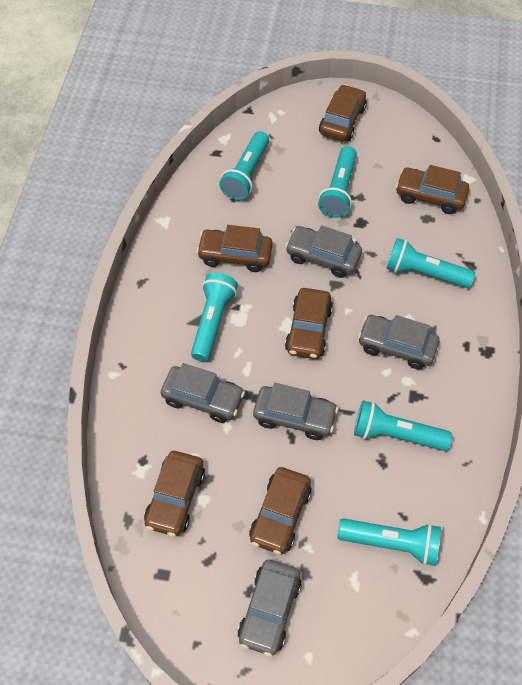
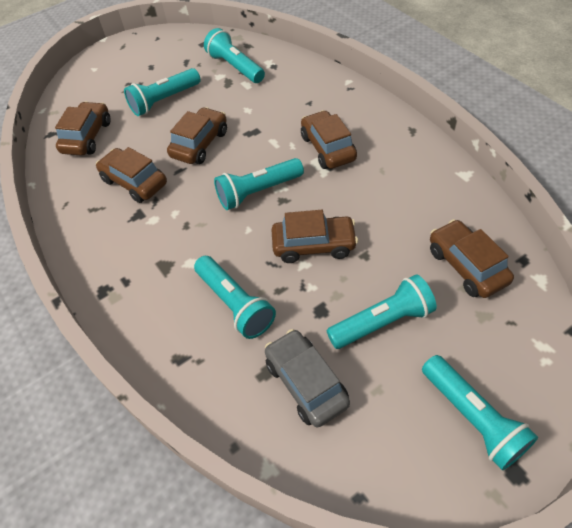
grey car: [161,363,245,423] [238,560,302,657] [253,383,338,440] [285,225,362,278] [358,315,440,369] = 5 -> [265,329,350,428] = 1

